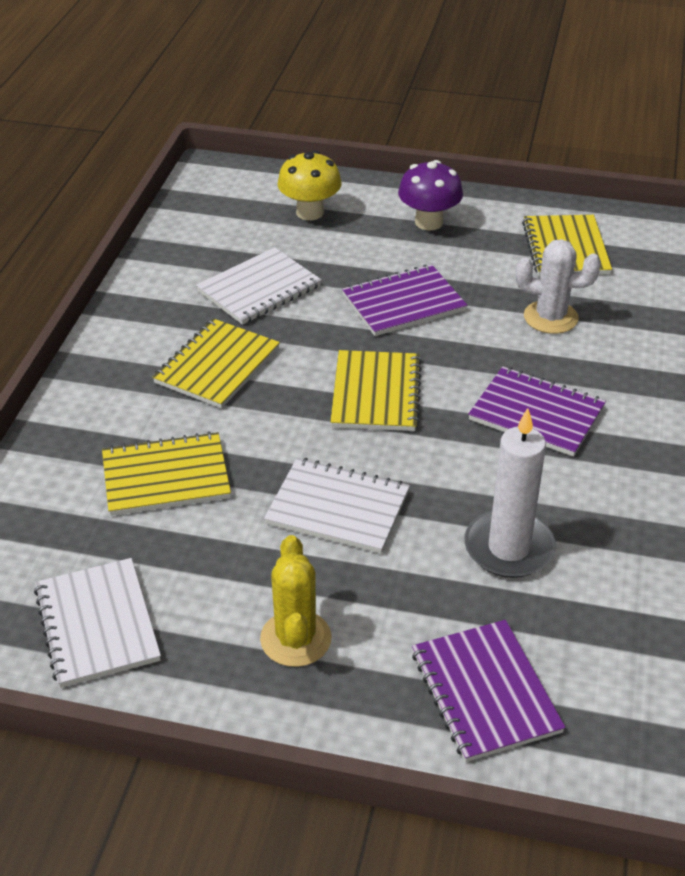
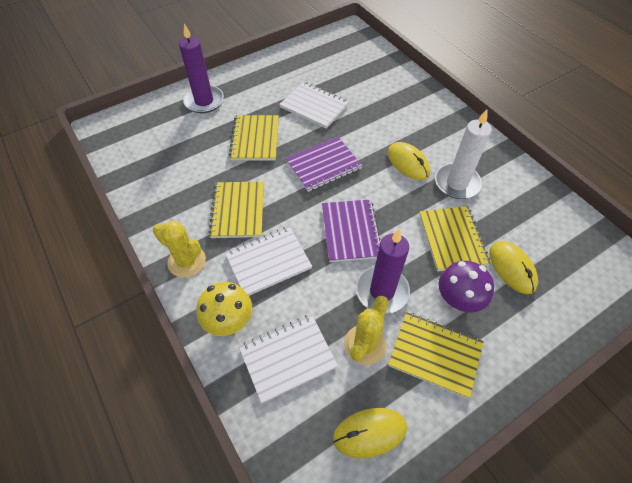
purple candle: none = 0 -> [179,24,224,113] [356,229,410,314] = 2
purple notebook: [342,264,467,336] [412,620,565,762] [468,366,606,457] = 3 -> [285,137,362,192] [322,199,381,262] = 2
white cactus: [516,239,601,334] = 1 -> none = 0
yellow cactus: [260,535,332,667] = 1 -> [153,221,206,278] [344,296,389,365] = 2
yellow mouse: none = 0 -> [333,408,407,458] [388,142,430,180] [489,241,538,294] = 3

